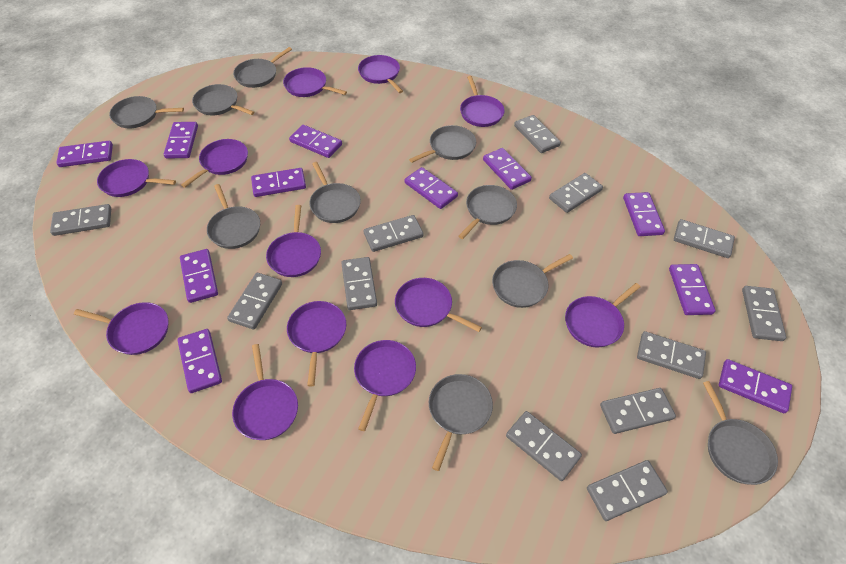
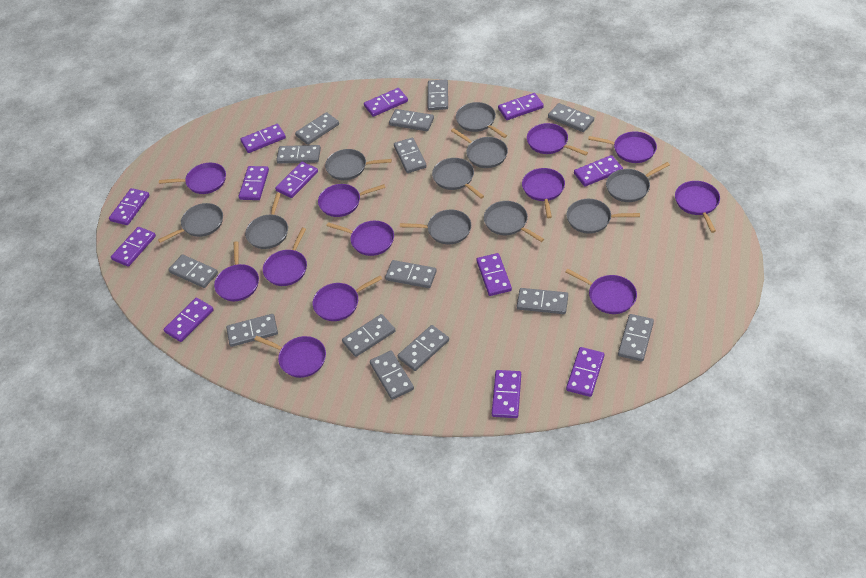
grey domino: [50,204,111,236] [227,273,282,330] [341,257,377,310] [364,215,423,252] [506,411,582,481] [514,115,561,153] [549,173,603,213] [587,460,668,521] [600,388,676,434] [637,331,706,379] [674,219,735,258] [742,286,786,341] = 12 -> [168,254,218,288] [226,314,278,347] [276,145,321,164] [295,112,339,145] [342,314,396,357] [370,350,414,400] [385,260,437,288] [389,109,434,131] [394,138,427,173] [398,325,449,371] [428,79,448,110] [517,288,568,314] [548,103,594,132] [618,314,654,362] = 14
purple domino: [56,141,113,167] [164,122,198,159] [178,329,222,393] [180,249,218,303] [251,168,306,197] [289,125,342,158] [405,167,458,209] [483,148,532,190] [623,192,665,236] [669,264,715,315] [719,359,792,413] = 11 -> [109,188,150,225] [111,227,156,267] [164,298,214,342] [239,166,269,200] [240,124,286,153] [275,162,318,198] [364,88,408,117] [477,253,512,296] [492,370,521,418] [498,93,544,120] [566,347,604,397] [574,155,623,186] = 12

